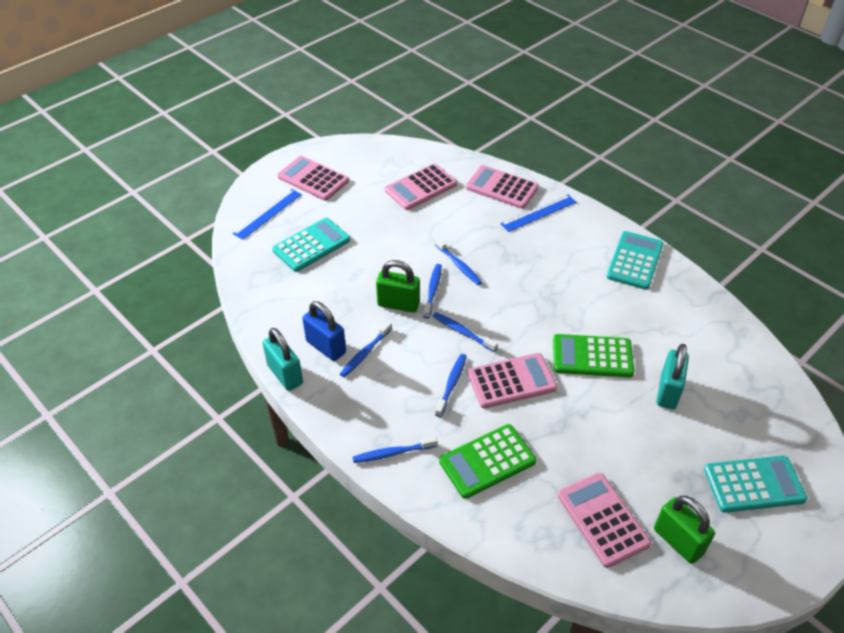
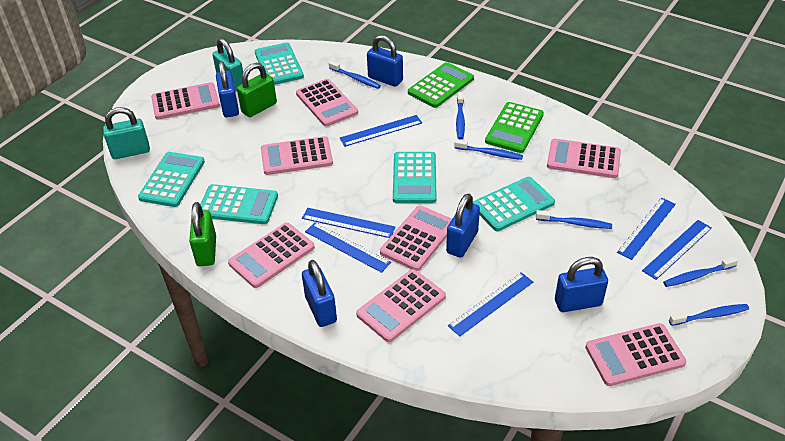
blue padlock: [302,301,346,361] = 1 -> [216,61,239,117] [302,260,337,327] [367,35,403,87] [446,193,480,258] [555,257,608,312] = 5
blue ruler: [233,189,302,240] [500,194,576,232] = 2 -> [302,208,396,238] [305,222,391,273] [340,115,422,147] [448,272,533,337] [617,197,676,260] [642,220,712,280] = 6
pink calculator: [277,156,349,201] [385,164,457,210] [466,165,539,209] [467,353,557,409] [557,473,651,568] = 5 -> [151,82,220,119] [228,223,315,288] [261,136,333,175] [296,79,358,127] [356,269,446,342] [380,205,452,271] [547,139,621,178] [585,323,686,386] = 8
turquoise calculator: [272,218,350,272] [606,231,663,290] [704,455,807,513] = 3 -> [138,152,205,207] [200,184,278,224] [255,43,304,85] [393,152,436,203] [473,177,555,231] = 5

